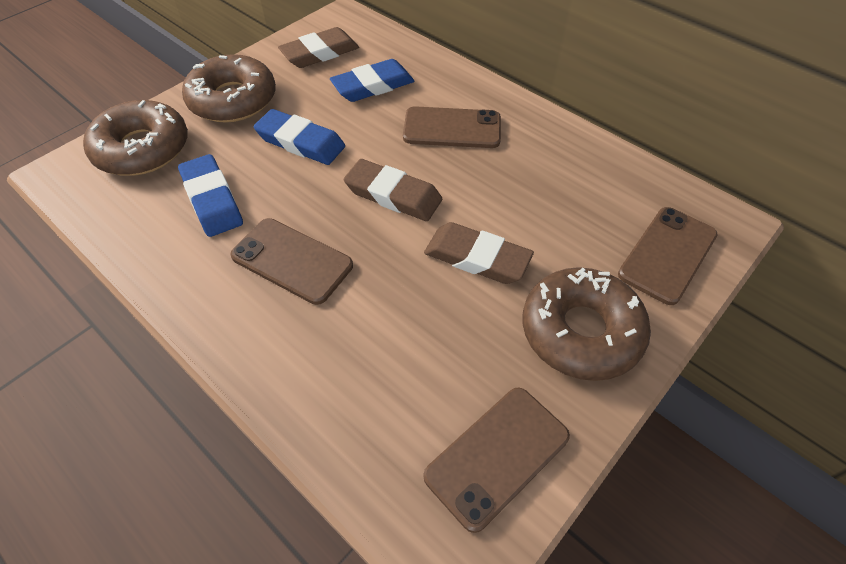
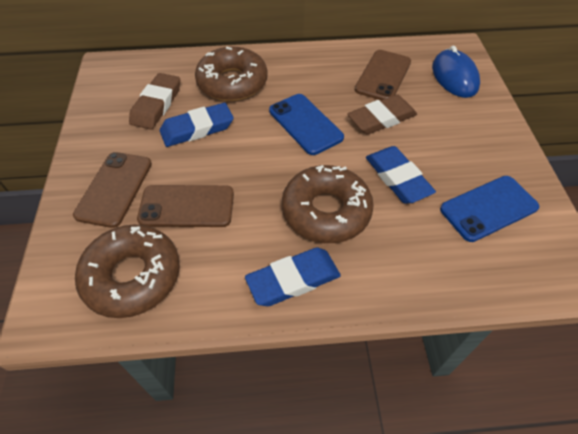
blue mouse: none = 0 -> [432,46,480,98] = 1
blue phone: none = 0 -> [269,94,344,155] [440,176,540,242] = 2
brown eraser: [278,27,359,68] [344,159,442,221] [424,222,534,284] = 3 -> [129,73,180,130] [347,95,417,135] = 2
brown phone: [230,218,353,305] [403,106,501,148] [423,387,570,533] [618,207,718,305] = 4 -> [73,152,152,228] [137,185,234,227] [355,50,411,100] = 3

